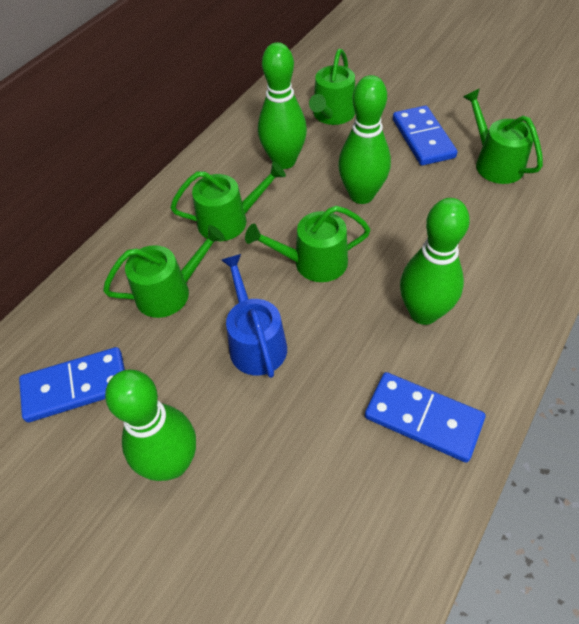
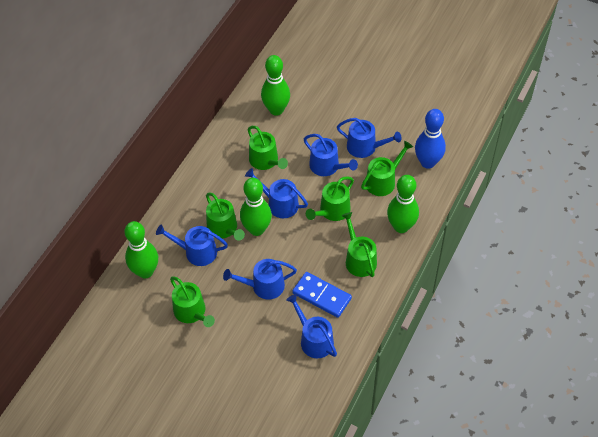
blue bowling pin: none = 0 -> [415,109,446,169] = 1
blue domino: [19,347,125,422] [365,372,486,463] [393,105,457,165] = 3 -> [292,272,352,318] = 1
blue watering can: [221,254,287,378] = 1 -> [156,225,228,266] [223,259,297,300] [245,168,308,218] [286,294,337,358] [304,134,358,176] [337,118,402,158] = 6
green watering can: [103,225,225,318] [170,162,286,241] [245,206,371,282] [309,49,355,125] [463,89,543,184] = 5 -> [170,276,215,327] [206,193,245,241] [247,126,288,170] [306,177,354,221] [341,212,377,277] [361,141,413,196] = 6

